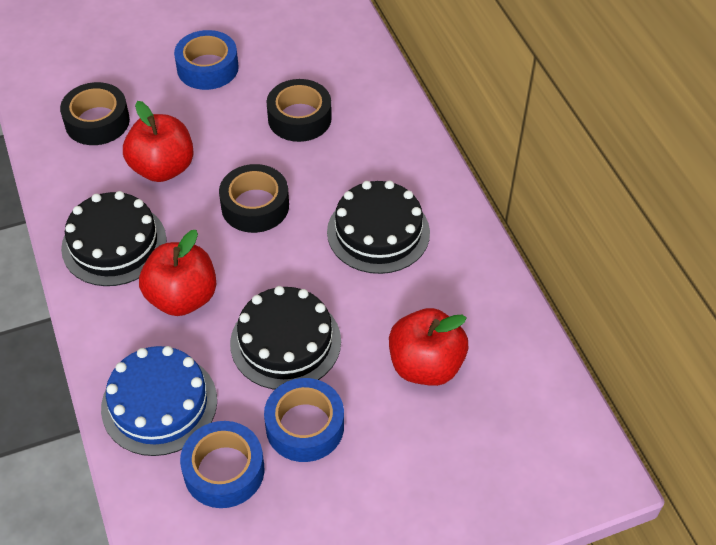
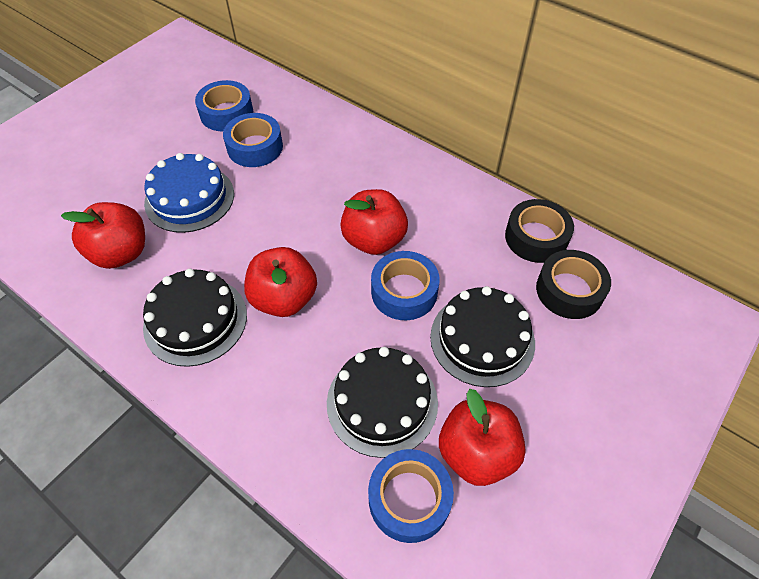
black tape: [60,82,130,145] [219,164,289,233] [266,79,332,142] = 3 -> [505,199,574,263] [536,250,611,319] = 2
blue tape: [174,30,239,90] [180,421,264,508] [264,378,344,462] = 3 -> [195,80,253,132] [223,113,283,167] [368,449,454,543] [371,251,440,320] = 4
red apple: [123,101,194,182] [139,230,216,316] [389,308,468,386] = 3 -> [61,202,145,269] [244,247,317,317] [340,189,408,255] [439,389,526,486] = 4

